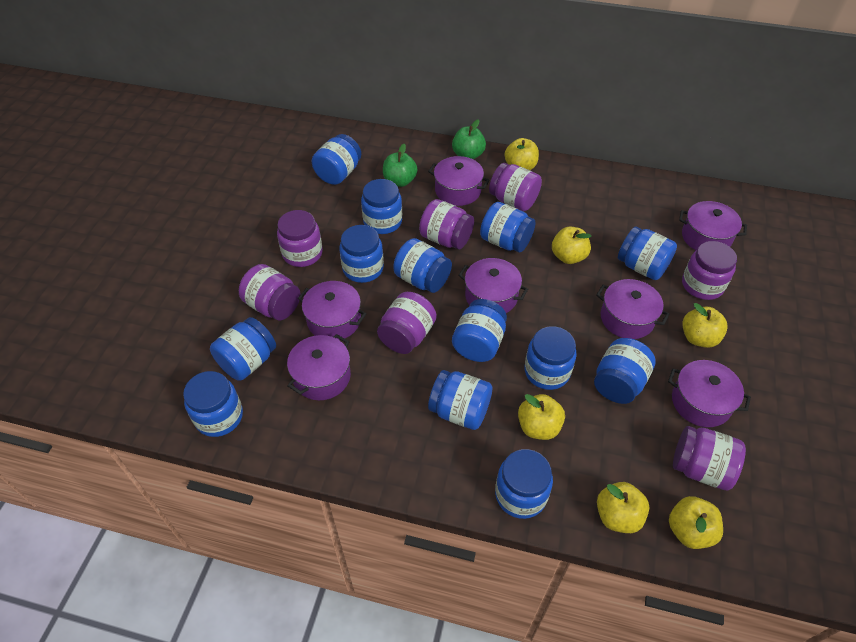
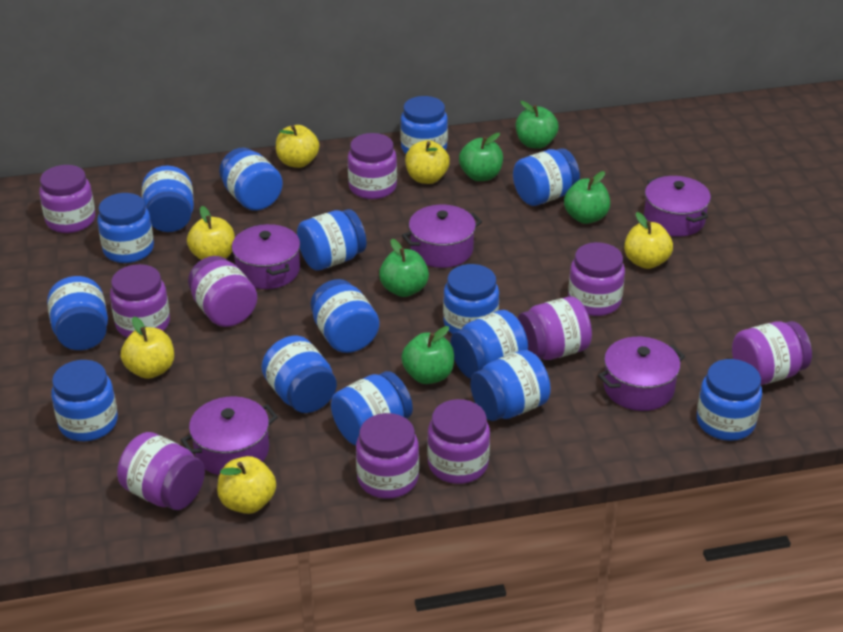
blue jar: [183,371,243,437] [210,317,276,381] [312,134,361,185] [339,225,384,283] [361,179,402,234] [393,238,452,293] [428,370,493,430] [452,299,507,362] [480,202,535,253] [495,449,553,519] [525,326,577,390] [594,338,656,404] [618,227,677,280] = 13 -> [47,276,108,350] [51,360,118,441] [97,193,154,263] [142,166,194,232] [219,148,283,211] [261,336,337,413] [297,209,366,271] [310,279,380,353] [331,371,413,446] [400,96,448,154] [443,264,499,334] [451,310,528,379] [470,350,551,421] [513,148,580,206] [697,359,762,441] = 15
green apple: [383,144,417,187] [452,119,486,159] = 2 -> [379,239,429,297] [401,326,454,384] [459,133,503,181] [516,101,559,149] [564,171,610,224] = 5
purple jar: [239,264,301,320] [277,210,323,267] [377,292,437,354] [419,199,474,249] [489,163,542,211] [673,426,746,490] [682,241,737,300] = 7 -> [39,165,95,233] [110,264,170,338] [117,432,205,510] [188,256,257,327] [348,133,397,199] [356,413,419,499] [427,399,490,484] [517,297,592,360] [568,242,625,316] [732,321,812,385] = 10
purple pot: [287,334,351,400] [298,281,366,340] [428,156,490,206] [458,258,528,313] [596,279,670,339] [668,360,751,427] [679,201,747,250] = 7 -> [181,396,278,475] [232,224,300,289] [402,205,482,268] [598,337,685,411] [644,176,711,237] = 5

